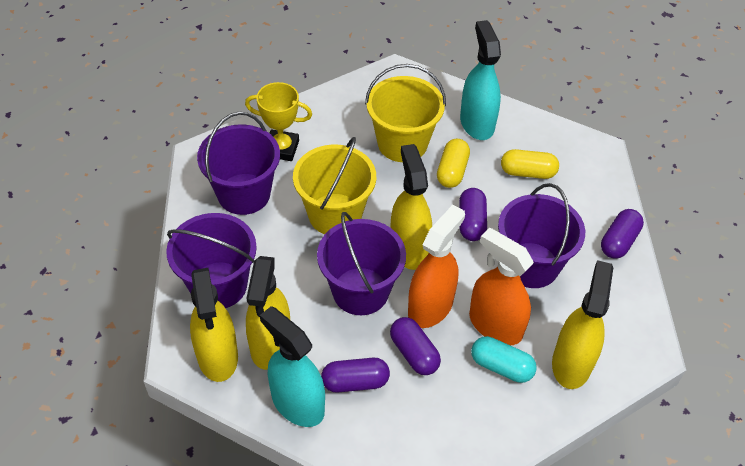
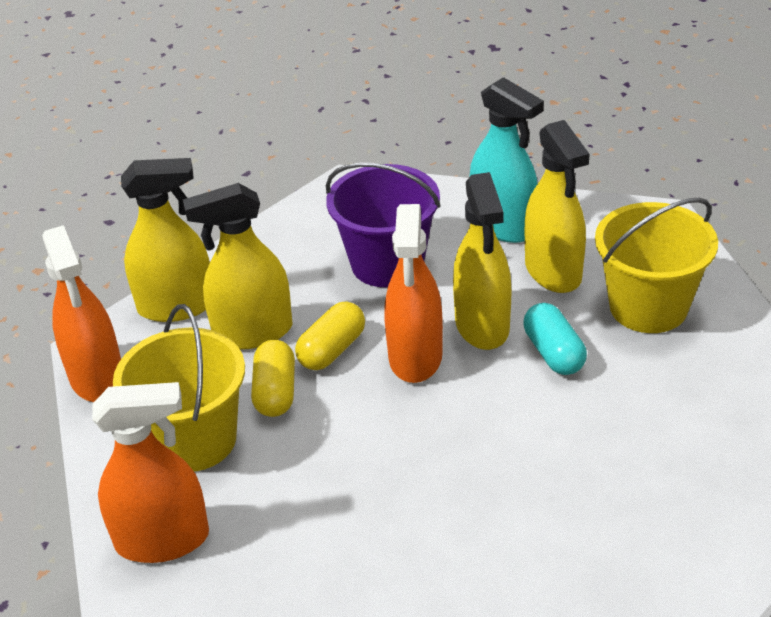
orange spray bottle: [408,205,465,328] [469,228,534,345] = 2 -> [42,225,121,402] [92,382,209,563] [384,204,443,383] = 3
purple bucket: [166,213,257,308] [197,112,280,215] [317,212,406,315] [498,183,585,288] = 4 -> [326,162,441,287] = 1
purple capsule: [321,358,390,392] [390,317,441,375] [459,188,487,241] [601,209,644,259] = 4 -> none = 0
turquoise spray bottle: [260,306,325,427] [460,20,501,140] = 2 -> [470,77,544,243] = 1
yellow trophy: [245,82,312,161] = 1 -> none = 0

